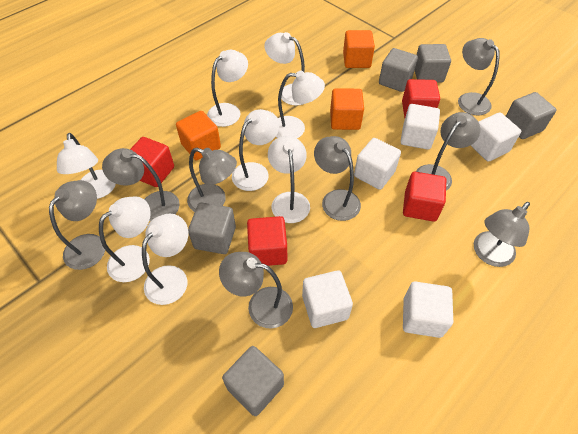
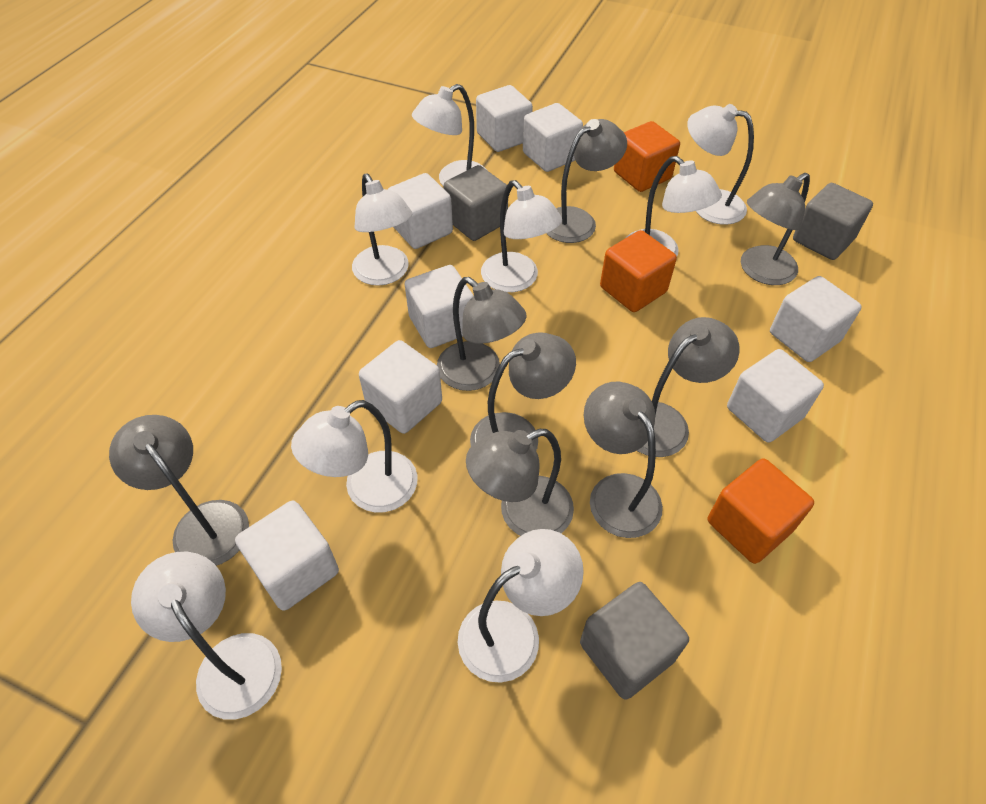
grey cube: [188,202,236,254] [222,346,284,416] [379,48,418,92] [415,44,451,83] [506,92,556,139] = 5 -> [444,165,508,241] [580,582,689,700] [793,183,873,260] = 3
red cube: [130,137,174,187] [247,216,287,266] [402,79,440,118] [403,172,446,222] = 4 -> none = 0
white cube: [302,270,353,328] [354,138,401,190] [401,104,440,150] [403,282,453,338] [470,112,521,162] = 5 -> [235,501,339,611] [359,340,442,434] [387,173,453,249] [405,265,474,348] [476,85,533,152] [523,103,583,172] [727,349,824,443] [770,276,862,362] = 8

